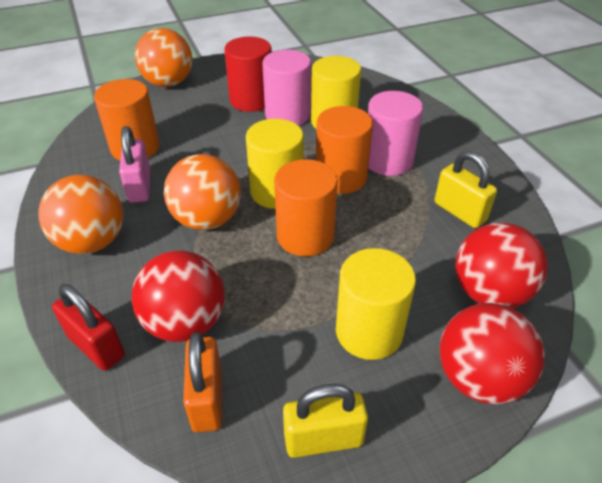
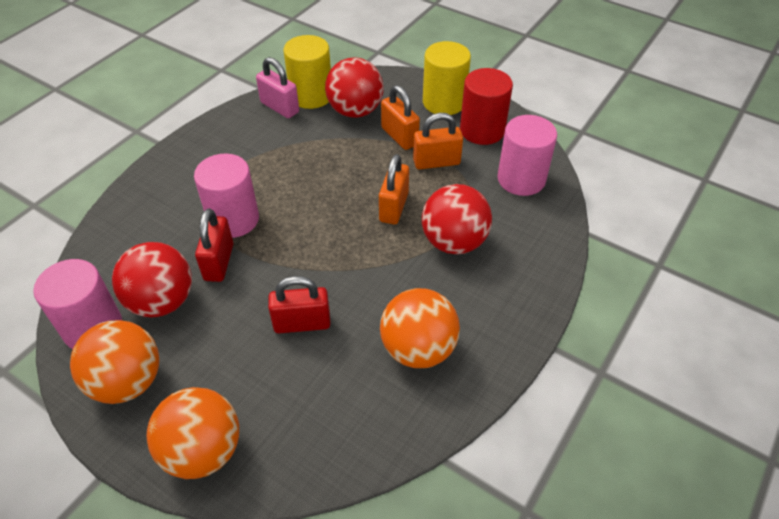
orange cylinder: [94,79,160,160] [274,159,338,256] [316,106,373,194] = 3 -> none = 0
orange padlock: [183,332,222,432] = 1 -> [379,154,409,224] [381,85,420,150] [413,113,463,169] = 3
pink cylinder: [262,50,311,126] [368,91,423,176] = 2 -> [33,259,122,349] [194,153,259,238] [497,115,557,196] = 3
red padlock: [52,284,125,371] = 1 -> [195,209,233,282] [268,276,331,333] = 2
yellow cylinder: [246,119,304,209] [311,56,361,129] [336,248,416,360] = 3 -> [284,35,331,109] [423,41,471,115] = 2
yellow padlock: [283,384,368,458] [435,151,497,228] = 2 -> none = 0

